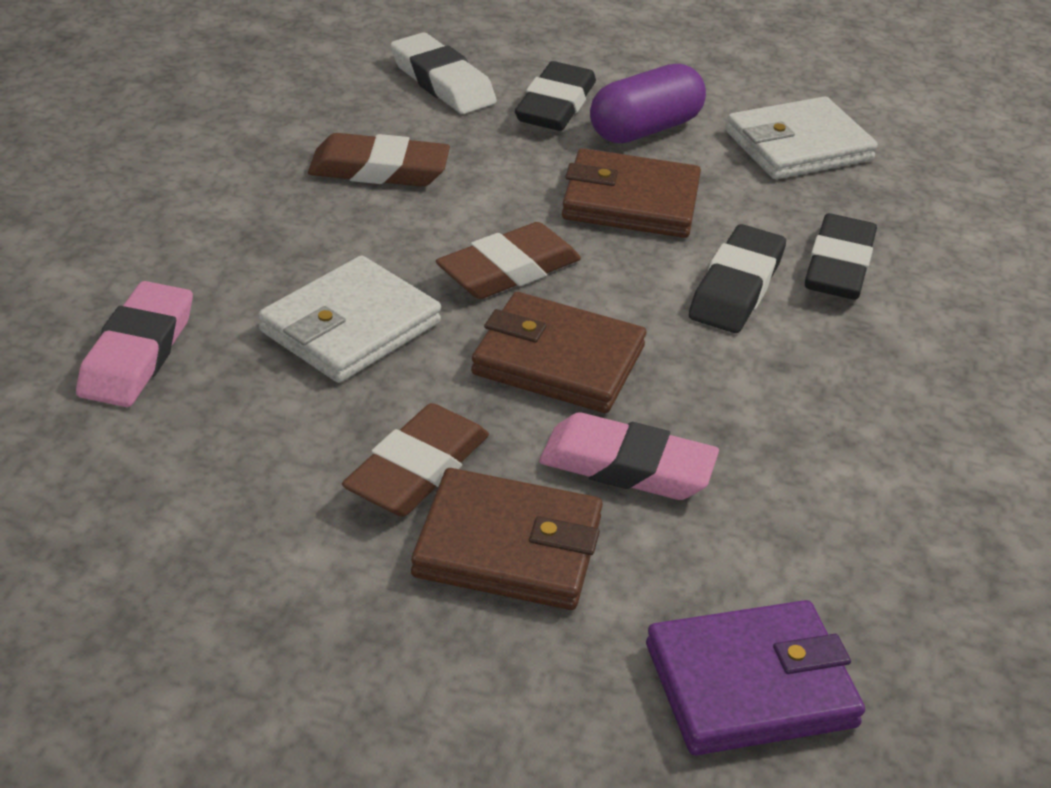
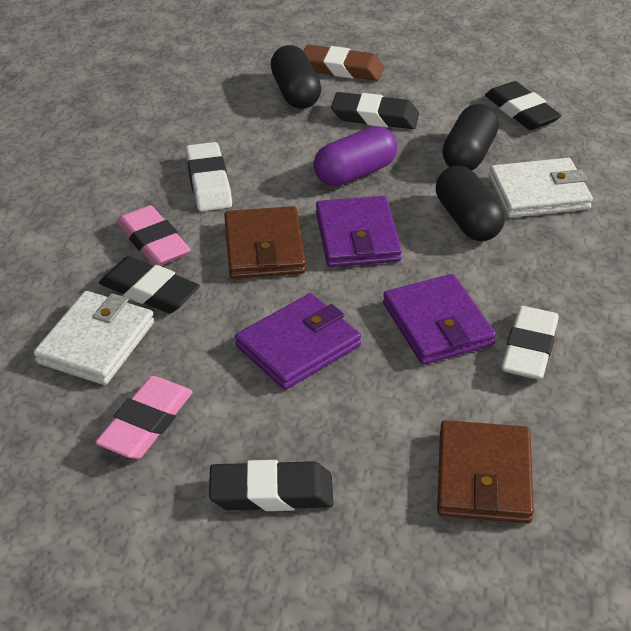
black capsule: none = 0 -> [270,45,321,109] [436,165,505,241] [442,104,499,170] = 3
black eraser: [515,61,596,131] [689,224,786,333] [805,213,877,300] = 3 -> [99,256,200,314] [209,460,333,511] [331,92,419,129] [485,81,562,130] = 4
brown eraser: [308,133,450,187] [342,403,489,517] [436,222,581,299] = 3 -> [304,45,384,81] = 1
brown wallet: [411,468,603,610] [471,292,646,413] [562,148,701,238] = 3 -> [224,206,306,279] [437,420,534,524] = 2
purple wallet: [646,600,865,756] = 1 -> [235,293,361,390] [316,196,402,267] [383,274,496,365] = 3
white eraser: [390,32,497,114] = 1 -> [185,142,232,211] [501,306,559,380] = 2

